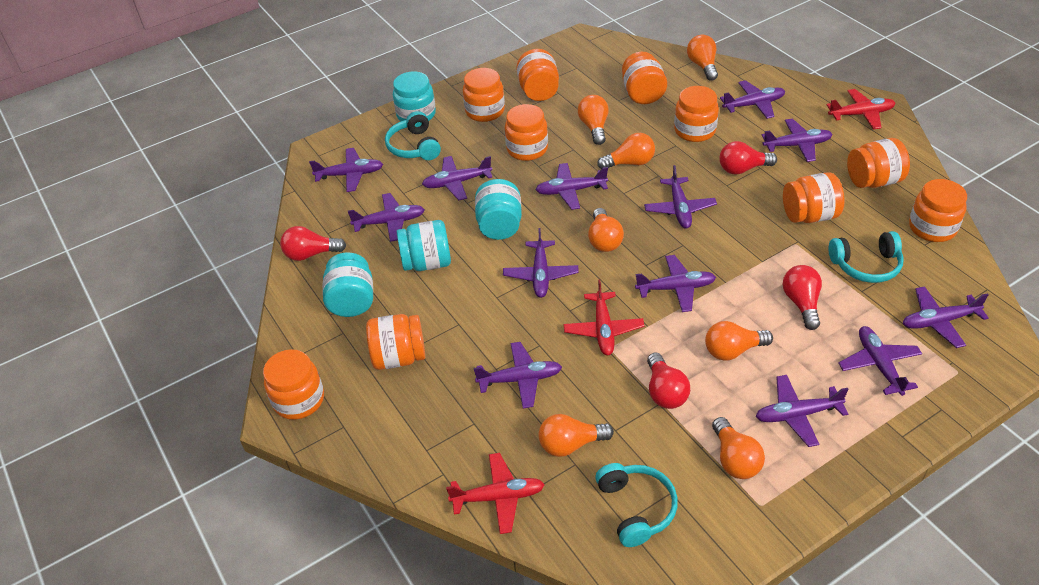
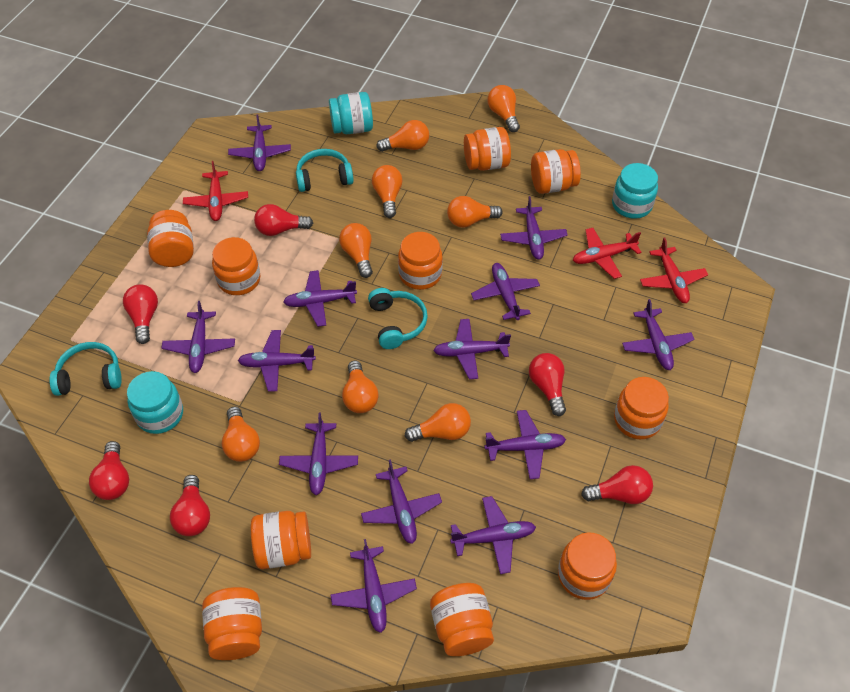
orange light bulb: [539,414,614,457] [578,95,609,145] [588,208,624,252] [597,133,655,169] [687,35,718,81] [705,321,773,361] [712,417,765,479] = 7 -> [222,407,260,462] [339,223,373,278] [342,361,378,413] [372,165,402,218] [376,120,429,152] [405,403,471,442] [447,196,503,228] [488,85,520,132] = 8
red light bulb: [280,226,346,261] [647,353,690,409] [719,141,777,175] [783,265,822,330] = 4 -> [89,441,129,500] [123,284,158,344] [170,475,210,536] [254,204,313,236] [529,353,566,416] [581,465,653,504] = 6
turquoise jar: [323,252,373,317] [393,71,436,121] [397,220,451,271] [475,179,522,240] = 4 -> [127,371,183,434] [329,92,373,134] [612,163,658,219] = 3

